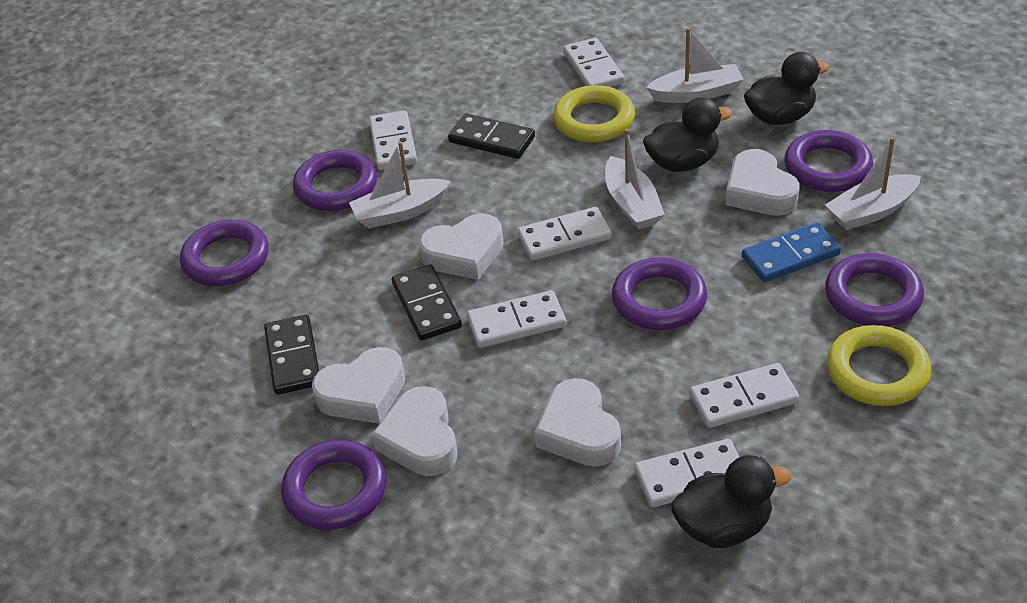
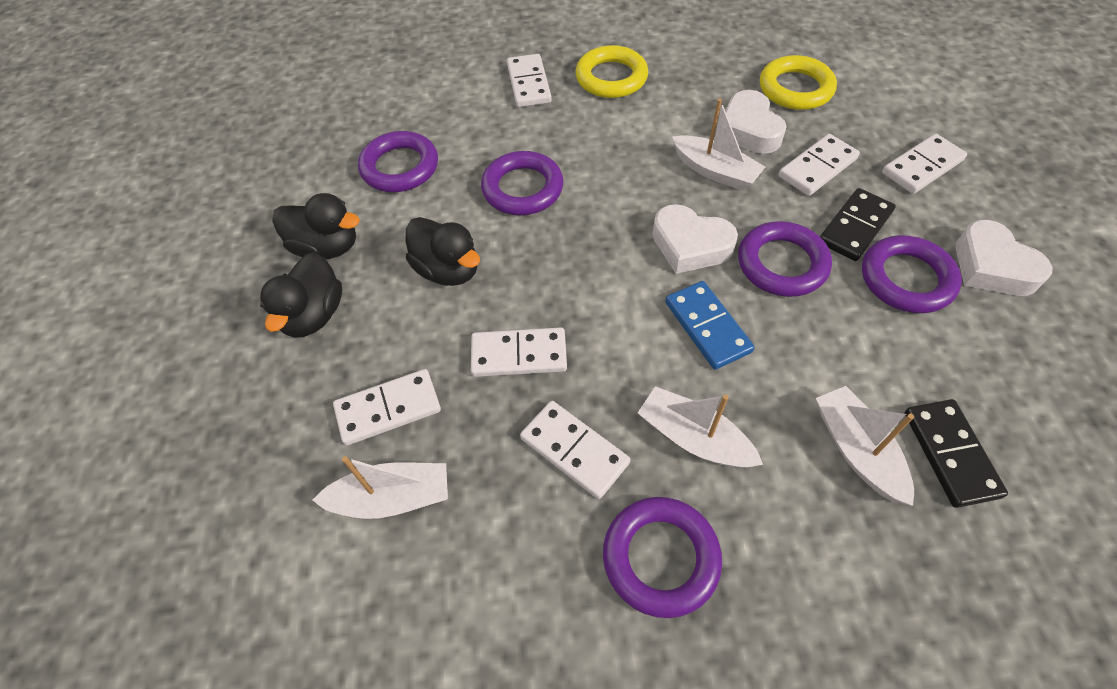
black domino: [264,315,319,395] [392,264,462,341] [448,114,535,159] = 3 -> [820,188,896,261] [904,399,1008,508] = 2
purple ring: [180,220,269,286] [281,440,387,530] [293,150,377,211] [612,258,707,330] [784,130,873,192] [825,253,924,326] = 6 -> [358,131,438,192] [481,151,564,215] [603,497,722,618] [738,221,832,297] [862,235,962,313] = 5
white heart: [312,347,405,424] [372,386,457,476] [419,213,504,280] [535,378,621,467] [726,149,800,216] = 5 -> [653,204,738,274] [725,90,787,154] [956,220,1053,296] = 3

